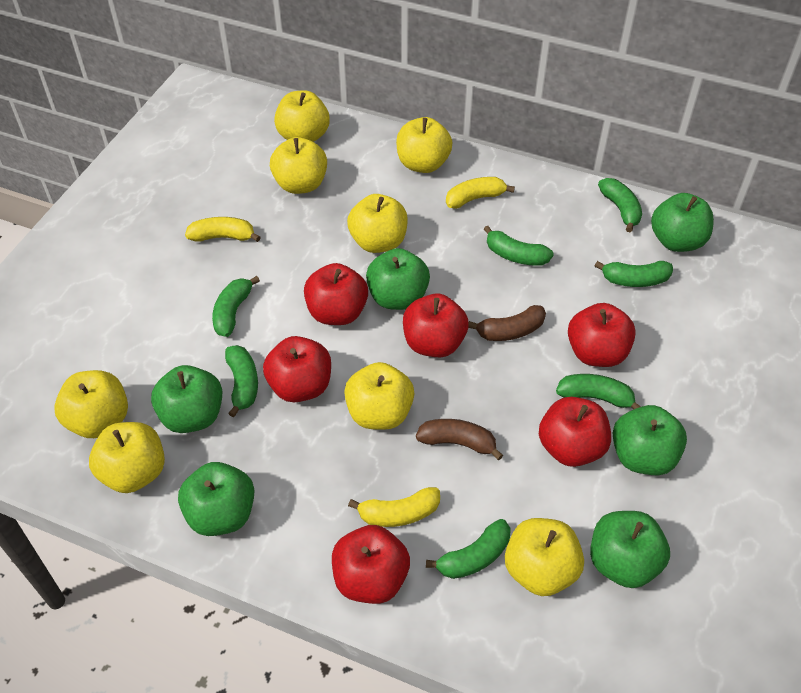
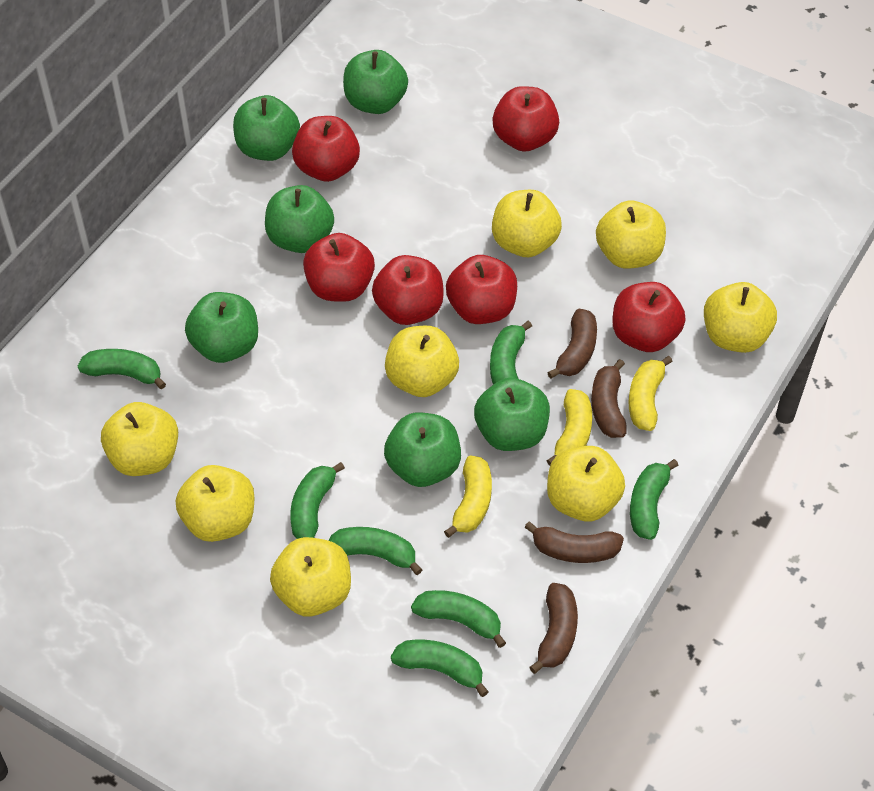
brown banana: [416,419,503,460] [468,305,546,341] = 2 -> [524,522,624,563] [529,583,578,674] [547,309,597,379] [591,359,626,438] = 4

